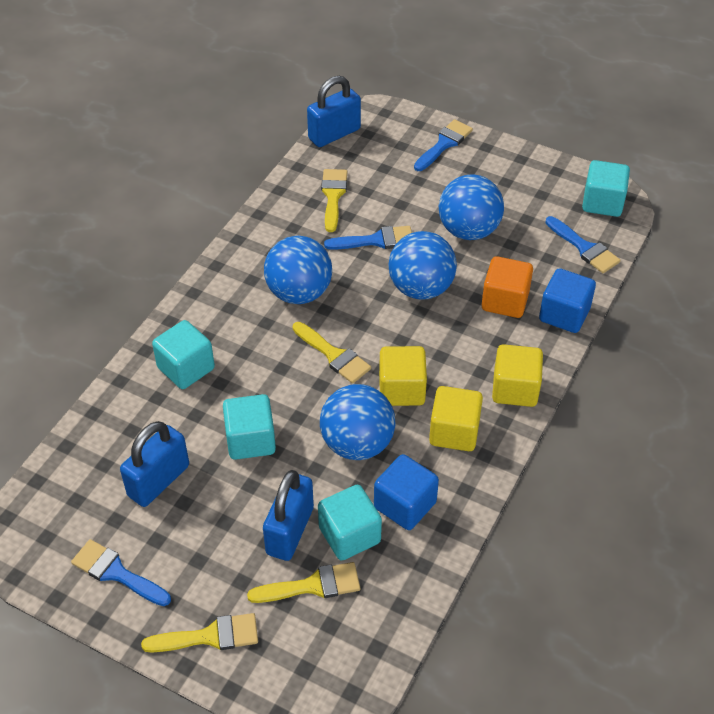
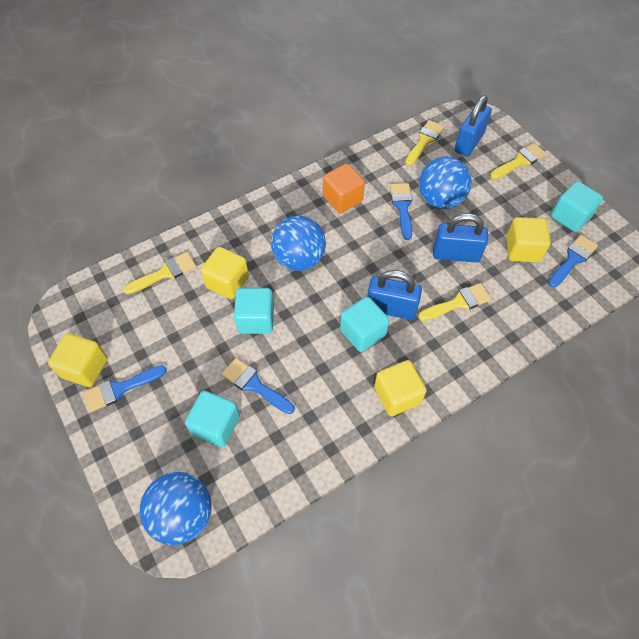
blue ball: [264,236,332,304] [320,384,396,460] [388,231,457,300] [439,175,504,240] = 4 -> [139,472,211,545] [271,216,326,271] [419,156,472,209] = 3
blue cube: [374,454,439,530] [539,268,596,333] = 2 -> none = 0
yellow cube: [379,346,427,406] [429,386,483,451] [492,344,543,407] = 3 -> [48,333,108,387] [201,247,249,299] [374,360,427,416] [506,217,551,262] = 4

